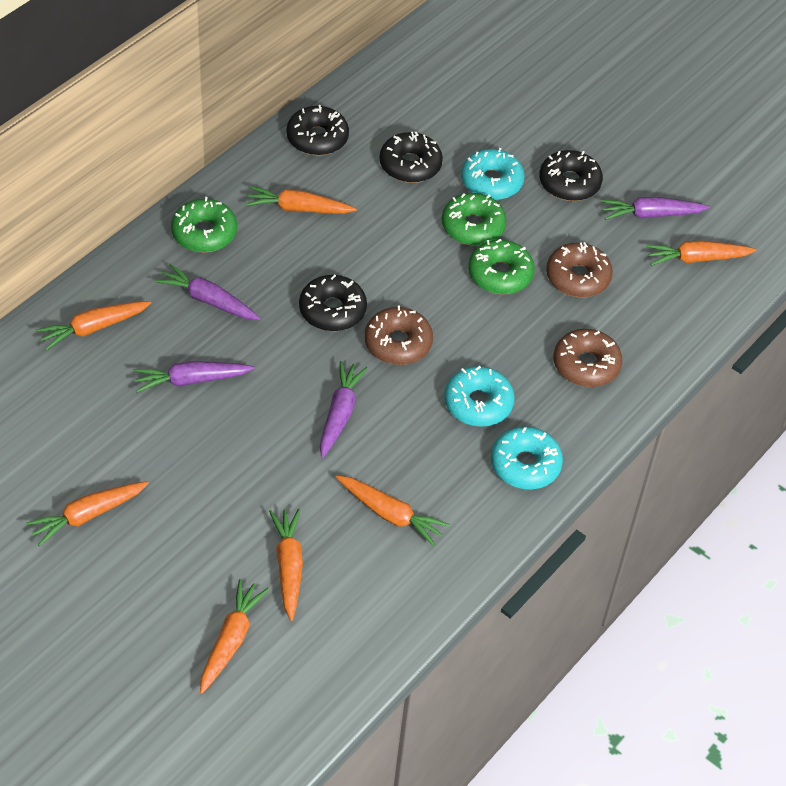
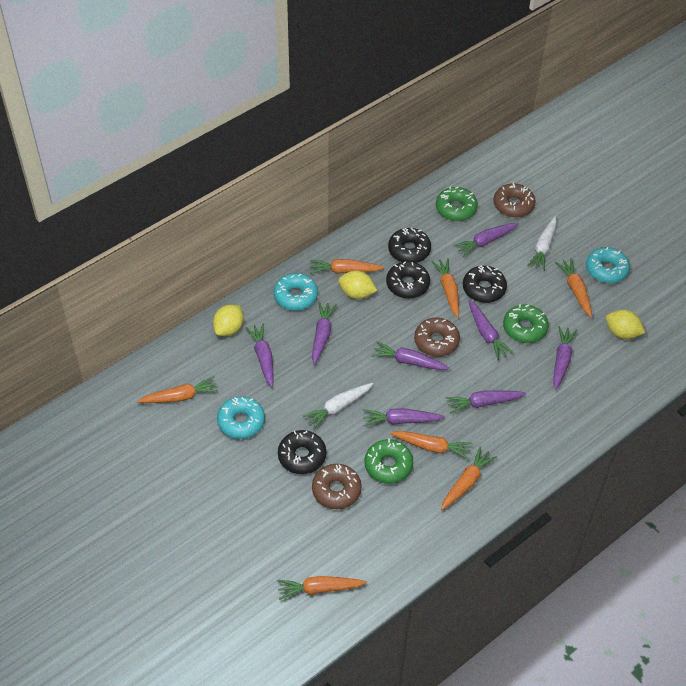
purple carrot: [133,361,255,392] [155,264,261,320] [320,361,368,458] [601,197,710,220] = 4 -> [245,323,274,388] [312,302,337,365] [363,408,445,426] [372,342,450,370] [446,390,526,413] [454,223,519,257] [468,300,514,360] [553,326,577,390] = 8
white carrot: none = 0 -> [303,383,373,429] [527,216,557,271] = 2
yellow lemon: none = 0 -> [213,305,244,336] [338,271,377,299] [606,310,645,339] = 3

